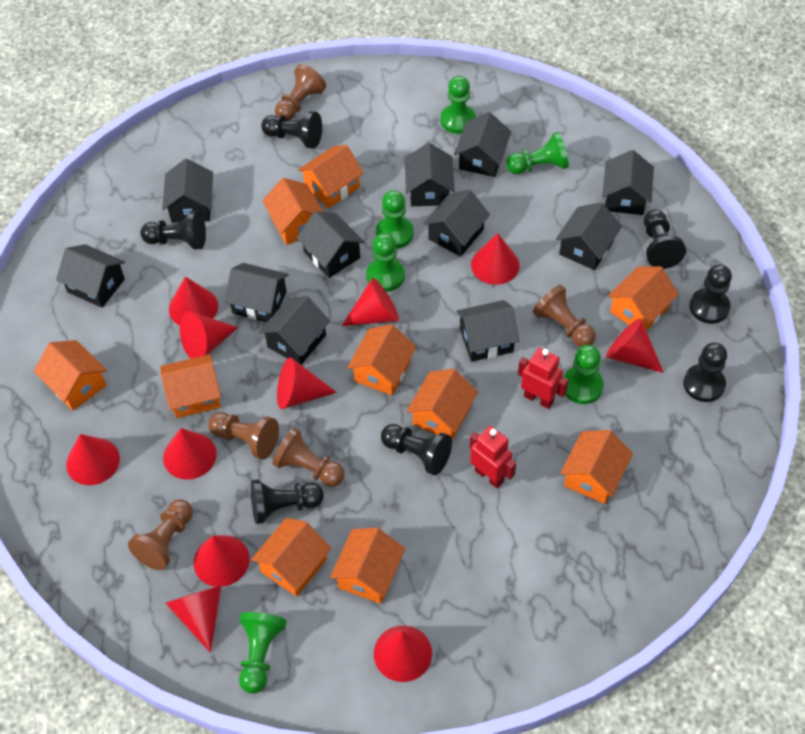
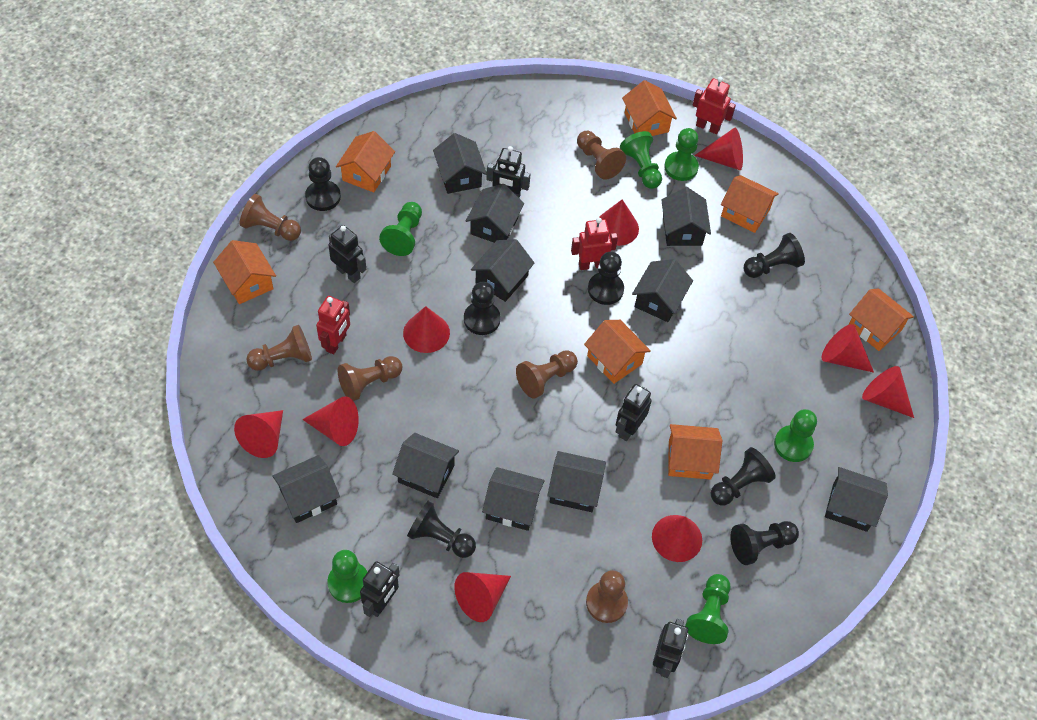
black house: [56,244,125,308] [162,159,213,223] [224,263,289,322] [259,296,330,365] [297,211,365,278] [405,143,455,206] [423,189,490,257] [454,112,511,177] [456,300,519,362] [556,202,622,270] [602,150,654,215] = 11 -> [272,455,340,523] [392,433,459,498] [433,133,487,194] [466,184,524,243] [471,239,535,302] [482,467,544,531] [547,451,606,512] [632,259,693,322] [661,187,711,246] [825,467,888,532] = 10
black robot: none = 0 -> [328,225,366,283] [360,561,400,617] [486,146,530,198] [616,384,652,441] [653,619,688,678] = 5
brown pawn: [128,499,193,570] [208,412,279,460] [272,428,345,487] [275,64,326,121] [533,285,596,347] = 5 -> [240,194,301,241] [246,325,312,371] [338,356,402,401] [516,350,578,398] [577,131,626,180] [586,570,628,623] = 6
orange house: [34,340,107,411] [160,354,221,418] [251,518,331,597] [262,178,323,245] [298,145,364,208] [330,527,405,604] [347,324,416,395] [407,369,478,440] [560,430,633,504] [607,266,679,331] = 10 -> [213,240,276,304] [336,131,395,193] [584,320,651,384] [622,80,677,136] [668,424,722,480] [721,175,779,233] [849,288,914,351] = 7
red cone: [66,434,120,485] [163,428,216,480] [165,585,221,653] [169,277,218,325] [180,311,238,359] [194,535,250,587] [277,357,337,409] [342,278,399,326] [374,626,432,682] [471,233,520,285] [606,319,664,373] = 11 -> [234,410,283,458] [302,396,359,446] [403,306,450,353] [454,572,511,622] [599,199,639,246] [652,515,702,562] [694,128,743,170] [821,324,874,373] [862,366,914,418] = 9
red robot: [470,426,516,488] [518,347,569,409] = 2 -> [316,296,350,355] [571,217,618,270] [693,77,736,134] = 3

